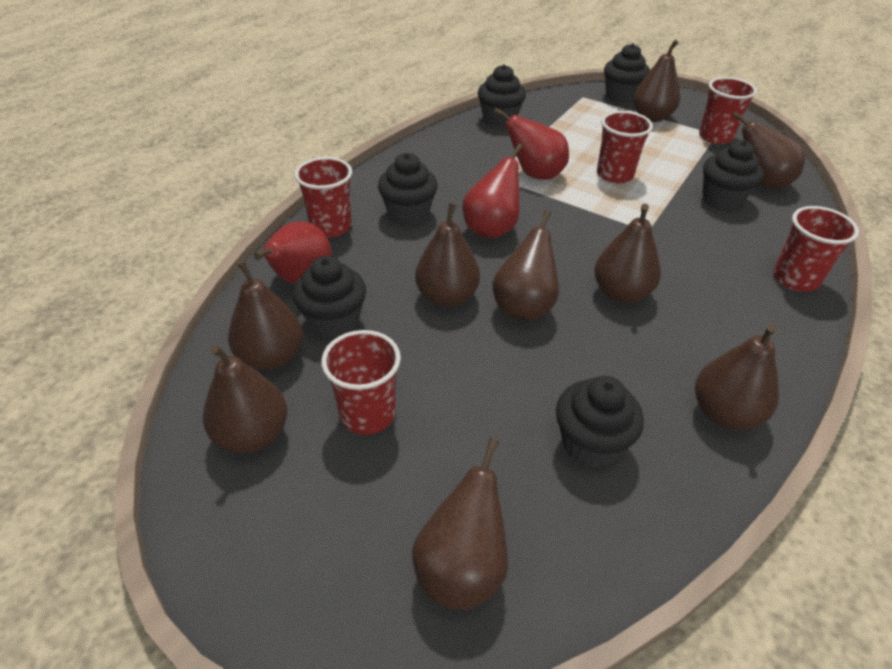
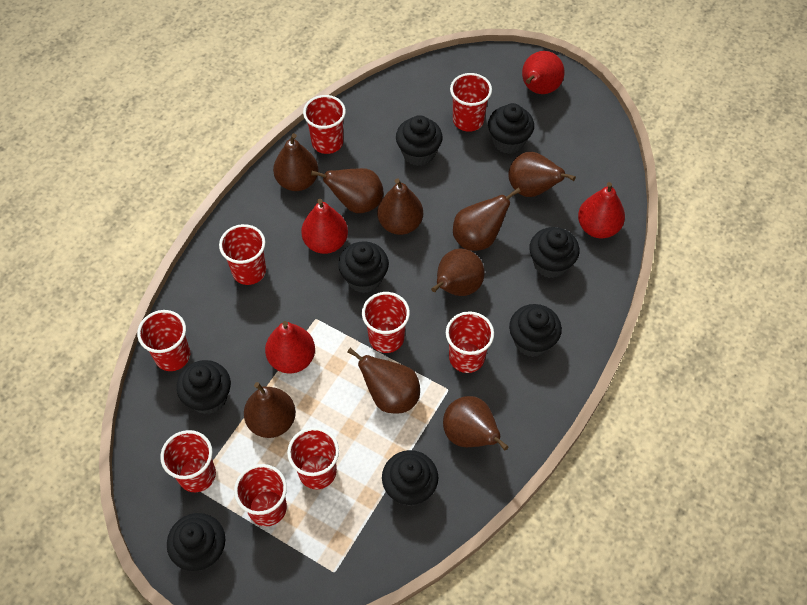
black cupcake: [293,256,366,339] [378,153,438,226] [478,64,526,128] [556,376,644,468] [604,43,650,104] [703,140,763,210] = 6 -> [167,513,225,571] [177,360,231,414] [338,241,389,293] [382,450,438,506] [396,115,443,166] [488,103,534,154] [509,304,562,357] [529,227,580,278] = 8
red cup: [295,157,352,237] [321,330,401,435] [597,111,653,184] [699,77,757,144] [773,206,859,292] = 5 -> [137,310,190,371] [160,430,216,492] [219,224,266,285] [234,464,287,526] [287,427,339,489] [303,95,346,154] [362,292,410,353] [446,311,494,373] [450,73,492,132] = 9
red pear: [254,221,332,284] [462,143,523,239] [494,108,569,180] = 3 -> [265,321,315,373] [301,199,348,254] [522,51,565,94] [578,182,625,238] = 4

